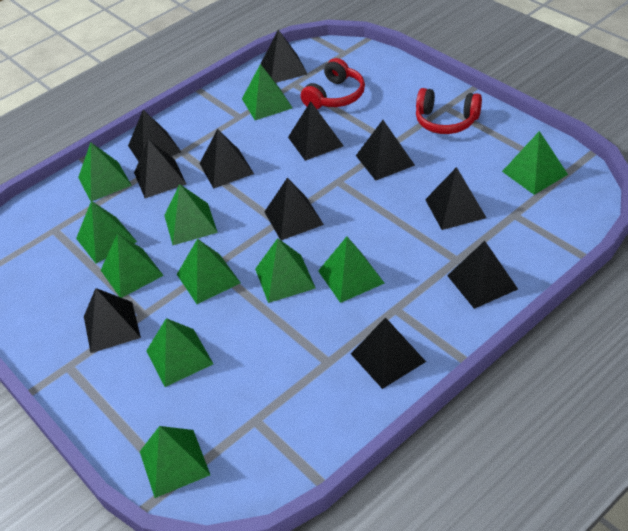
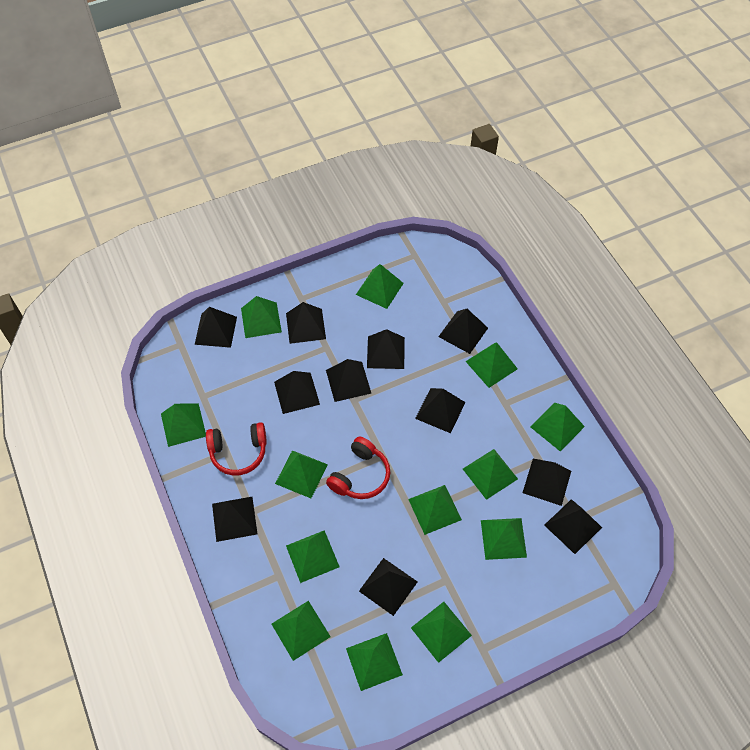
green pyramid: [76,201,137,263] [78,143,132,201] [101,233,164,298] [140,426,210,498] [146,318,213,387] [164,184,218,245] [177,239,241,304] [242,64,292,120] [255,238,316,303] [318,237,385,303] [502,131,568,195] = 11 -> [161,404,206,447] [241,296,282,338] [272,601,331,661] [275,450,328,498] [286,530,340,583] [346,633,403,691] [356,264,404,309] [408,485,462,535] [411,602,472,663] [463,449,518,500] [465,342,518,388] [481,518,527,560] [531,403,585,452] = 13

